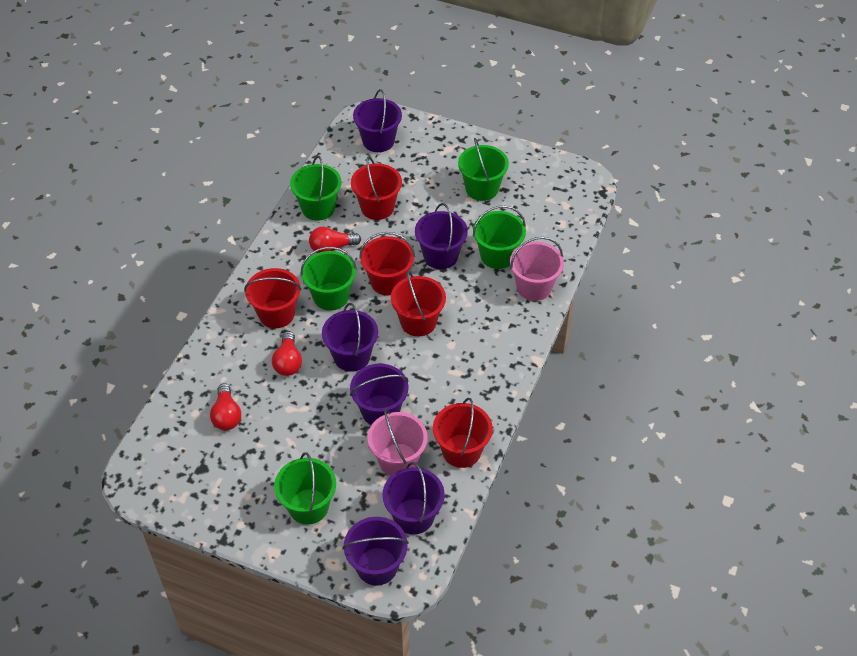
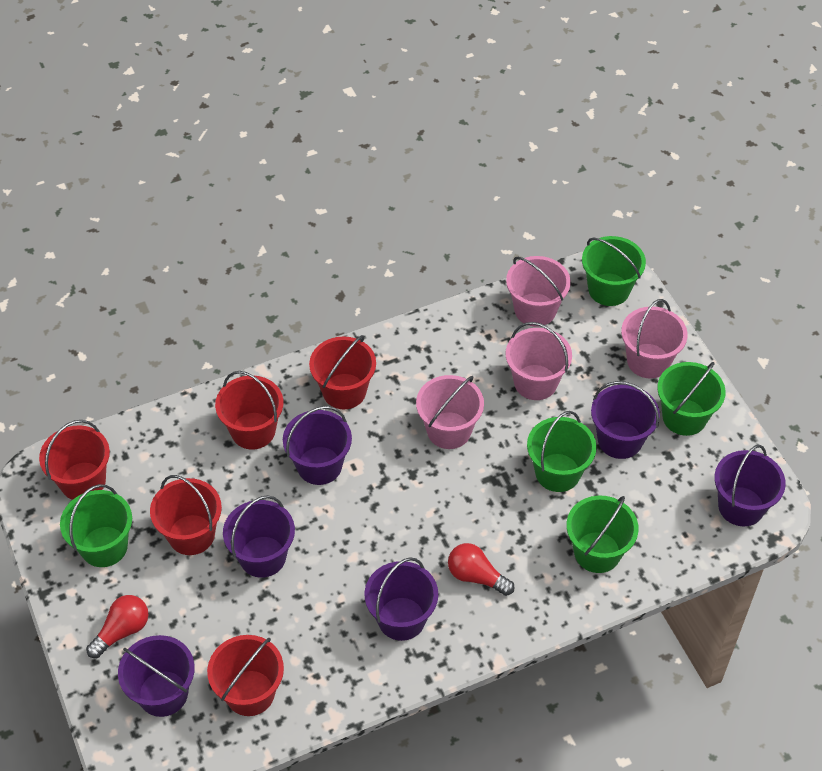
pink bucket: [367,408,428,476] [510,237,564,301] = 2 -> [416,375,484,449] [506,256,571,327] [506,322,572,400] [621,299,688,379] = 4
red light bulb: [210,383,241,430] [272,331,302,376] [309,227,361,253] = 3 -> [86,595,148,658] [448,543,515,596] = 2

